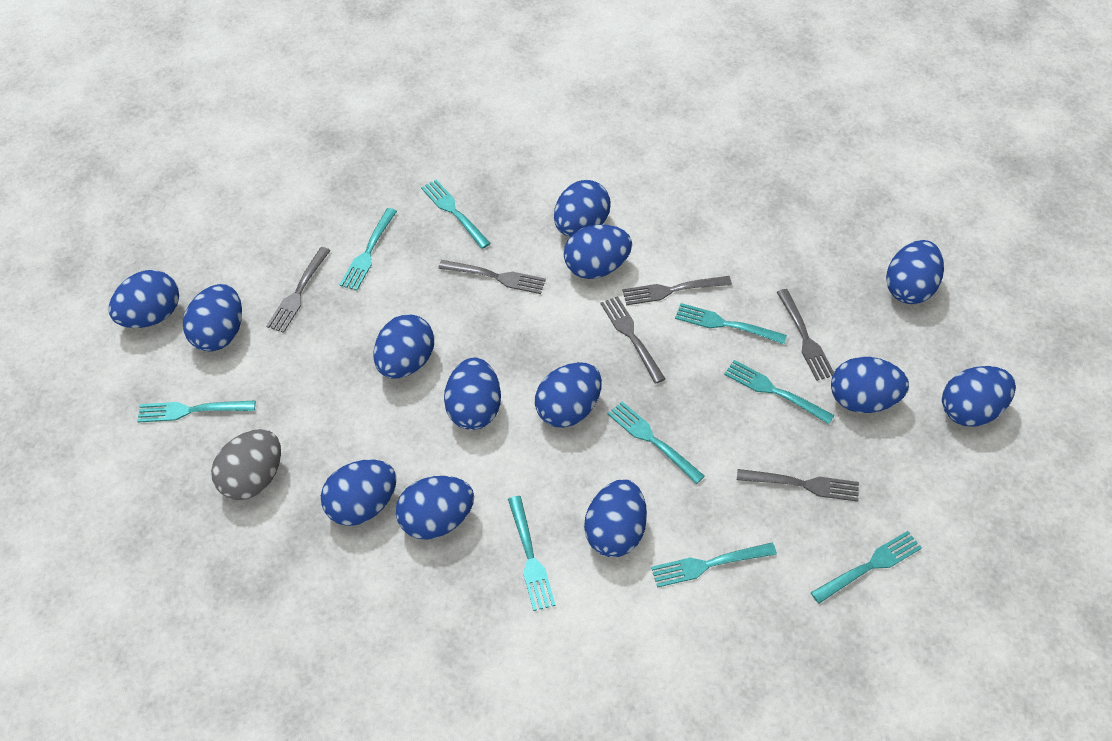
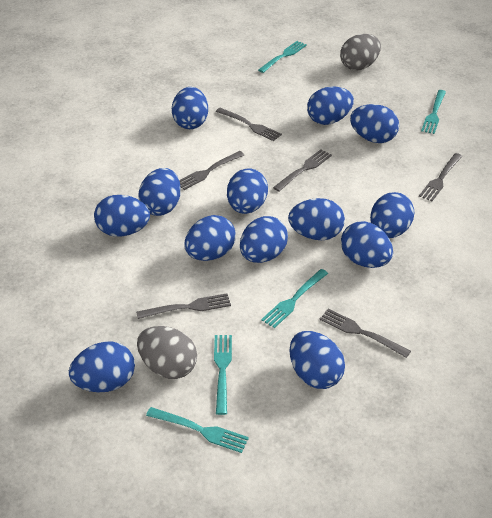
grey egg: [211,429,281,500] = 1 -> [137,326,197,379] [340,34,381,70] = 2
turquoise fork: [137,400,255,422] [339,208,397,291] [421,180,491,249] [508,496,555,611] [608,402,705,484] [651,543,777,588] [675,303,787,344] [724,360,835,424] [811,531,922,603] = 9 -> [146,407,249,453] [214,335,232,415] [258,41,307,73] [261,269,328,328] [421,90,446,134] = 5

